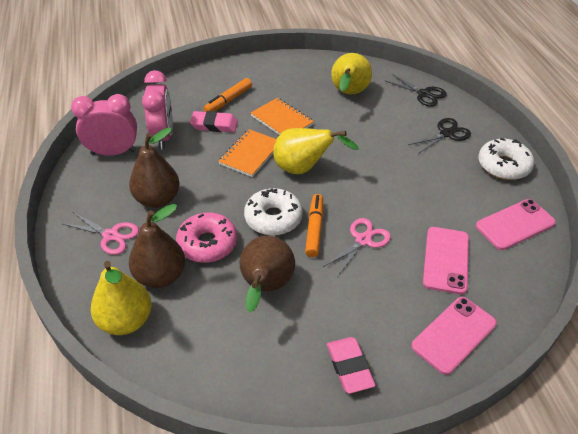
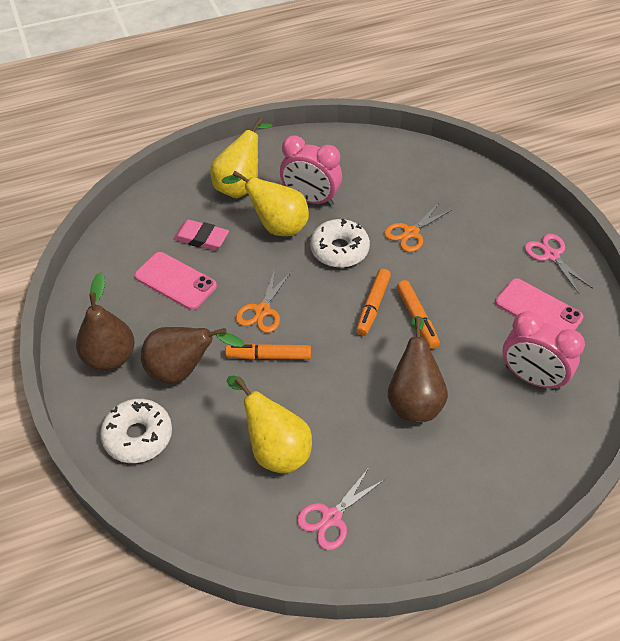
black scissors: [386,74,447,107] [408,118,471,154] = 2 -> none = 0
orange marker: [204,78,252,112] [305,194,323,257] = 2 -> [225,344,311,360] [356,269,391,336] [397,280,440,349] = 3
orange notebook: [218,129,277,177] [251,98,314,135] = 2 -> none = 0
orange scissors: none = 0 -> [236,269,291,333] [384,202,452,252] = 2
pink donut: [176,212,237,263] = 1 -> none = 0
pink eraser: [190,111,238,132] [327,337,376,394] = 2 -> [173,220,229,250] = 1
pink phone: [411,297,497,375] [423,227,469,295] [476,199,556,250] = 3 -> [135,252,217,310] [495,278,583,330] = 2

